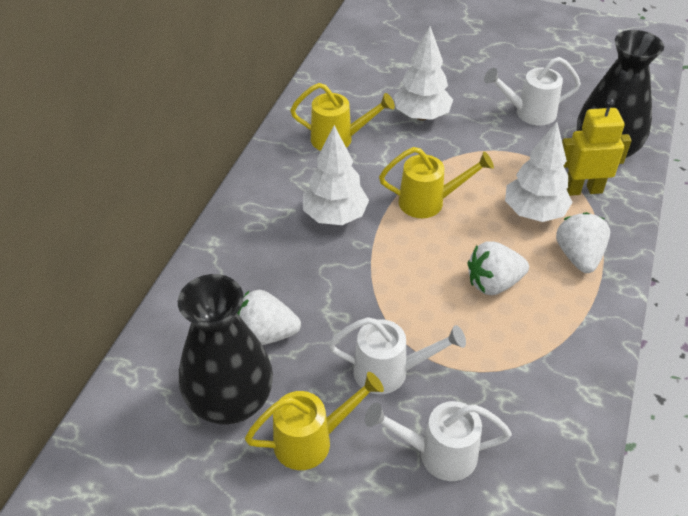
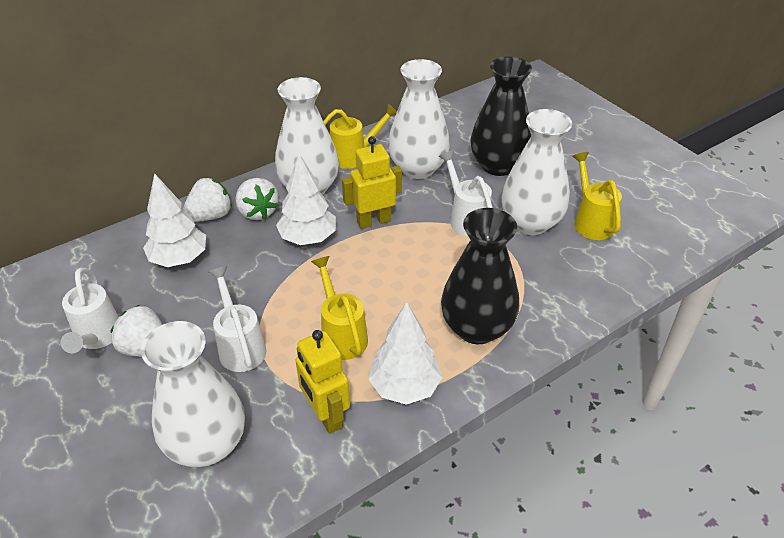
white vase: none = 0 -> [141,321,245,467] [275,77,339,195] [388,59,450,179] [501,109,572,235] = 4
yellow robot: [562,99,632,196] = 1 -> [295,330,350,434] [342,136,402,229] = 2

